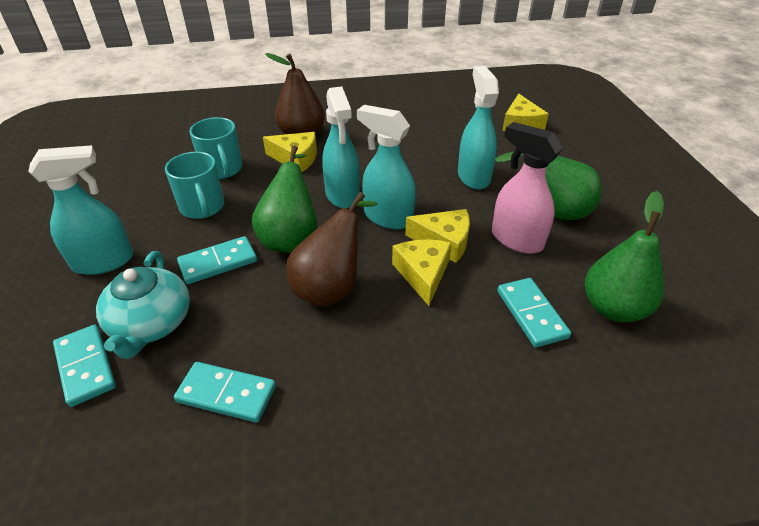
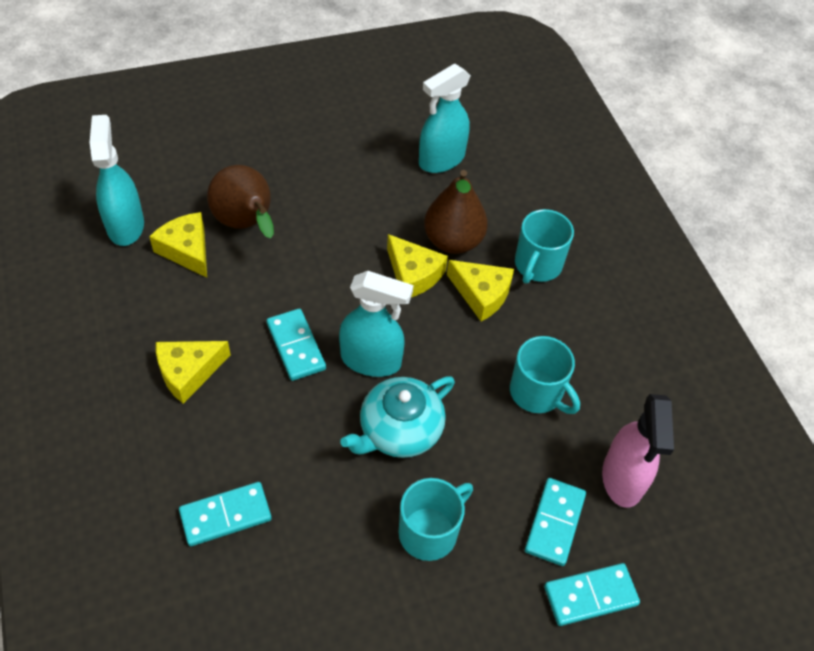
green pear: [252,146,317,253] [495,147,601,220] [585,191,664,322] = 3 -> none = 0
turquoise mug: [165,152,225,219] [189,117,242,179] = 2 -> [398,478,473,561] [510,336,580,414] [515,209,574,284] = 3
turquoise spray bottle: [28,145,133,275] [322,86,360,208] [357,105,416,229] [458,66,499,190] = 4 -> [90,115,144,246] [339,271,413,377] [419,64,471,173] = 3

